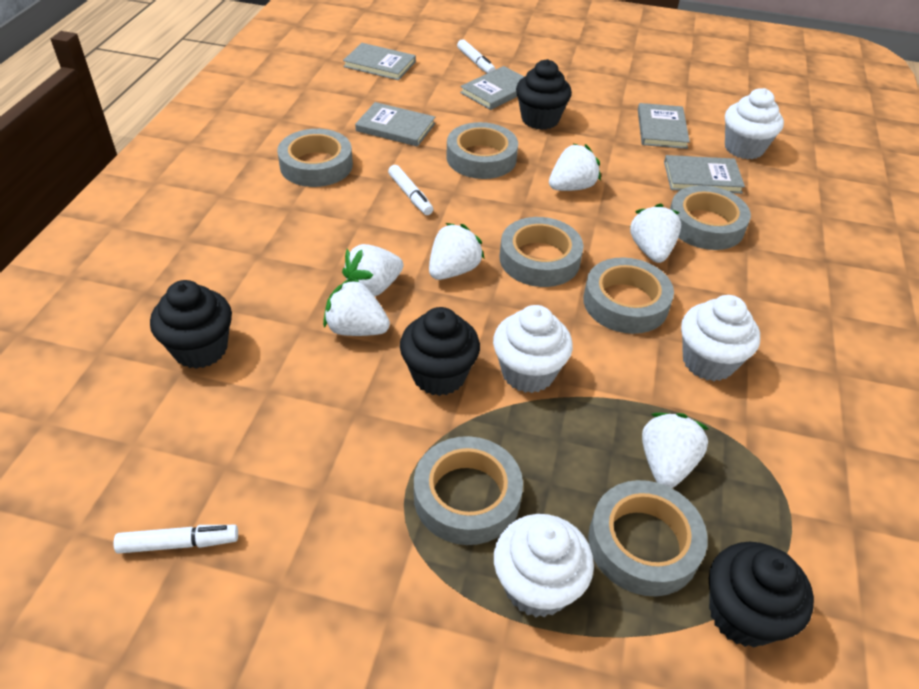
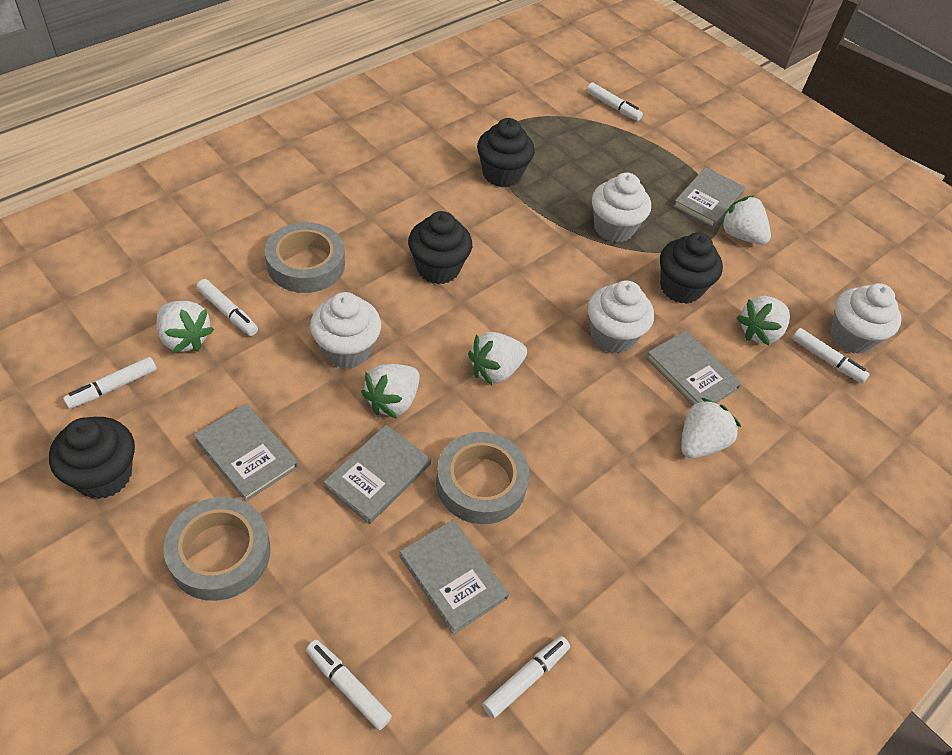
grey tape: [277,129,353,187] [414,436,523,545] [446,122,518,179] [499,217,583,287] [583,257,674,334] [588,480,708,596] [670,185,751,250] = 7 -> [164,497,271,601] [265,222,345,293] [436,432,530,524] = 3
white marker: [114,525,238,554] [388,165,433,215] [457,39,496,73] = 3 -> [63,357,157,409] [197,279,258,336] [306,639,392,730] [482,636,570,718] [587,82,643,121] [792,328,870,383] = 6

